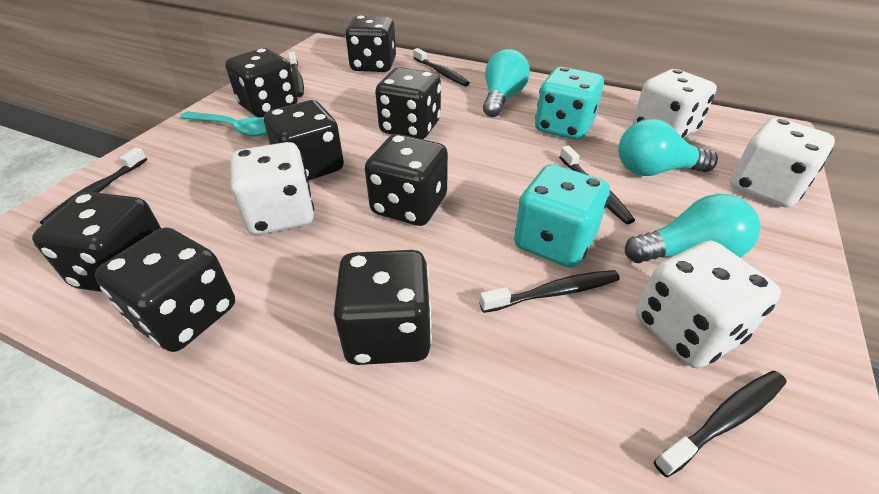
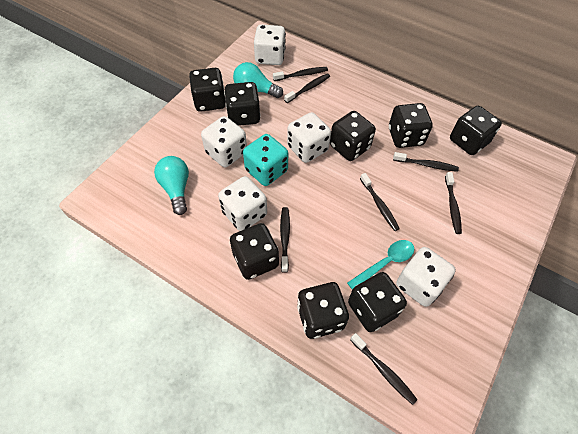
black toothbrush: [40,147,147,225] [288,51,304,97] [413,48,470,86] [479,270,620,313] [559,146,635,224] [654,371,787,477] = 6 -> [273,67,328,81] [280,207,290,273] [284,73,330,103] [350,333,418,405] [360,173,400,231] [393,152,459,172] [445,172,462,234] = 7
turquoise dice: [514,164,610,268] [535,67,604,140] = 2 -> [243,134,288,186] = 1
turquoise light bulb: [483,49,530,117] [618,119,718,176] [625,194,760,263] = 3 -> [154,156,189,215] [233,62,283,98] = 2
white dice: [231,142,314,235] [633,69,717,139] [636,241,781,368] [730,117,835,208] = 4 -> [201,116,247,167] [218,176,267,231] [254,24,286,65] [287,112,331,163] [396,247,456,307] = 5

